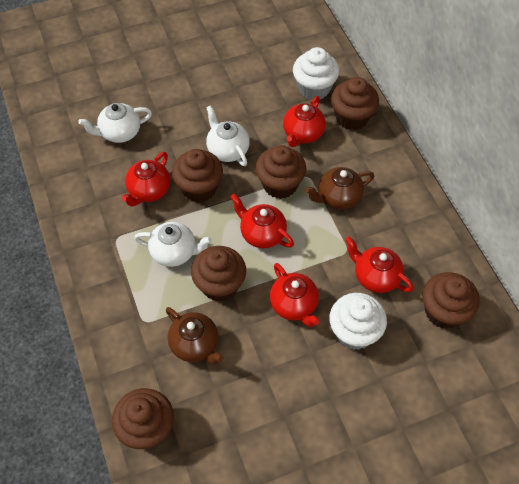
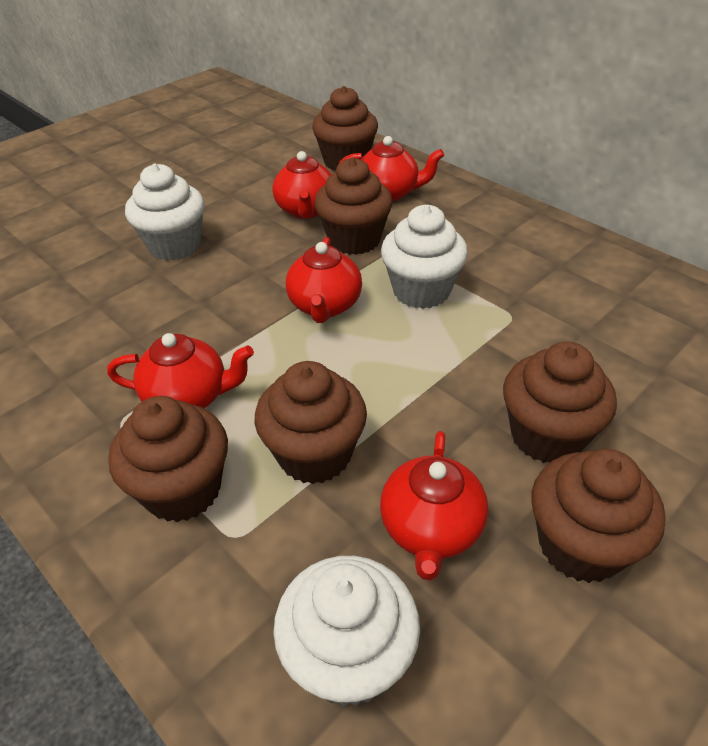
brown teapot: [166,307,224,365] [305,167,374,209] = 2 -> none = 0
white cupcake: [293,47,339,100] [329,293,387,350] = 2 -> [125,163,205,261] [273,556,420,707] [381,205,468,309] = 3
white teapot: [78,103,152,143] [134,222,212,267] [206,105,250,166] = 3 -> none = 0

